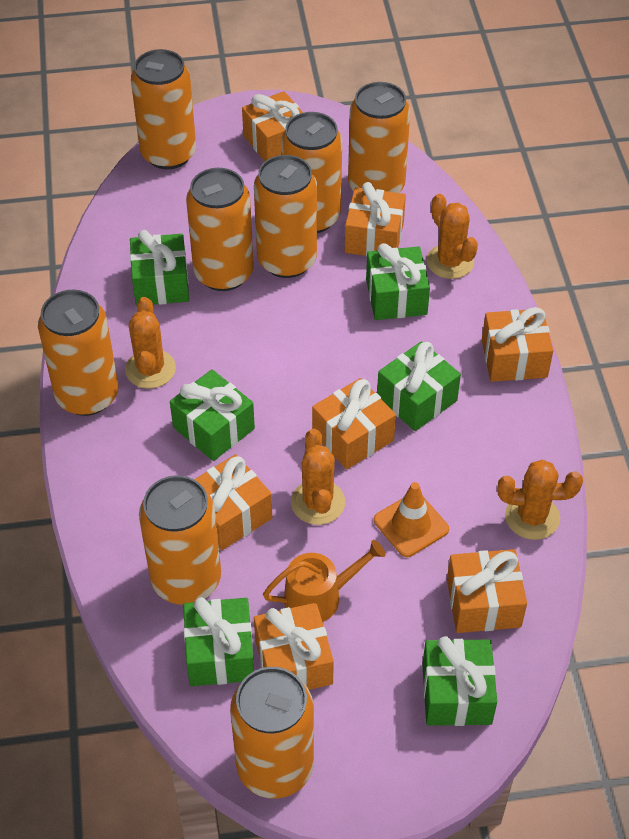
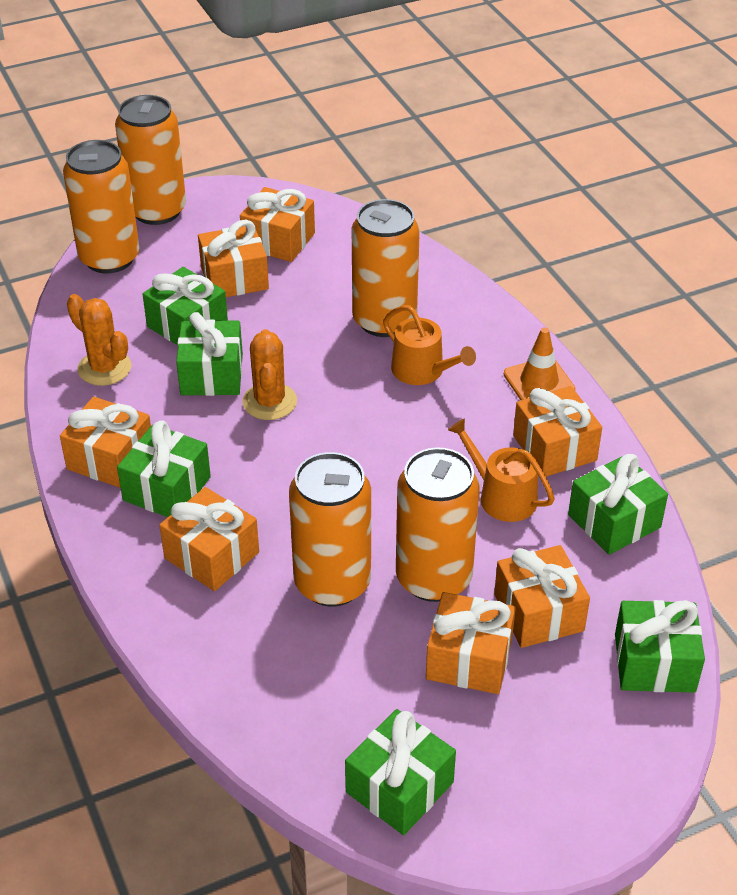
orange cactus: [125,297,176,389] [291,429,345,525] [426,194,478,279] [498,460,583,540] = 4 -> [67,294,131,386] [242,329,297,420] = 2
orange can: [38,290,118,416] [131,49,196,169] [139,475,221,605] [186,168,254,291] [230,667,314,799] [254,155,317,278] [281,112,342,233] [348,82,410,193] = 8 -> [63,140,139,273] [115,95,186,225] [289,452,371,607] [352,199,420,337] [396,448,480,602] = 5
orange watering can: [263,540,386,622] = 1 -> [383,305,476,385] [448,418,555,522] = 2

